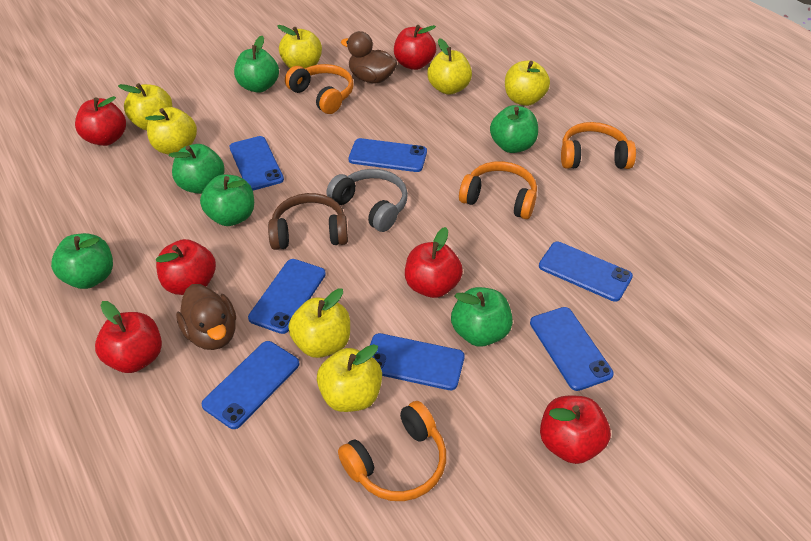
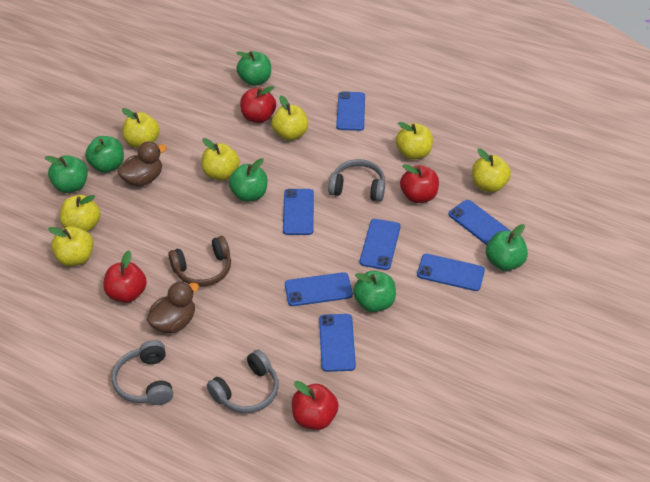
grey headphones: [326,169,408,232] = 1 -> [112,340,173,405] [207,349,279,413] [328,159,385,202] = 3
orange headphones: [285,64,354,114] [338,401,446,501] [459,161,537,219] [561,122,636,169] = 4 -> none = 0
red apple: [75,96,126,146] [95,301,162,373] [156,239,216,295] [394,25,436,70] [405,227,463,298] [540,395,611,464] = 6 -> [103,251,147,303] [240,86,276,123] [292,381,339,430] [400,164,439,203] = 4

